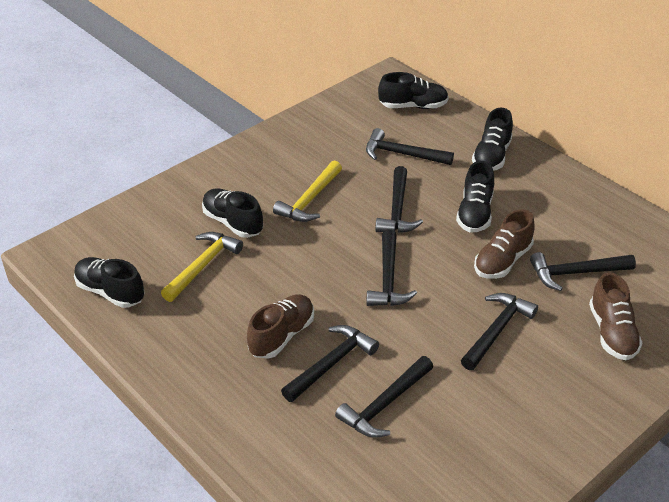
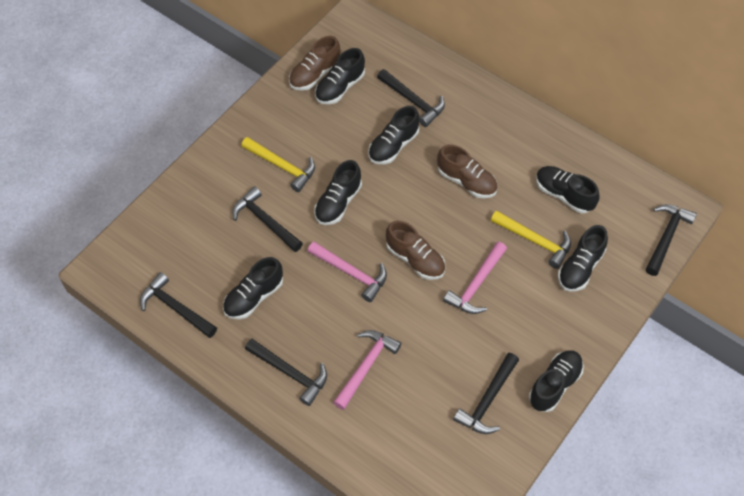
black hammer: [281,325,379,402] [335,356,433,438] [366,128,454,165] [366,230,417,306] [375,166,423,233] [461,293,538,370] [530,252,636,291] = 7 -> [140,272,217,338] [232,186,303,252] [245,339,327,406] [377,69,445,127] [453,353,519,434] [646,204,697,276] = 6
black shoe: [74,257,144,308] [202,188,263,238] [378,72,449,109] [456,161,494,233] [472,108,513,171] = 5 -> [223,257,283,319] [314,160,362,225] [315,48,365,104] [368,106,420,164] [529,350,584,412] [536,166,600,213] [558,225,608,291] = 7
pink hammer: none = 0 -> [308,242,387,302] [333,330,401,410] [443,242,507,314] = 3

